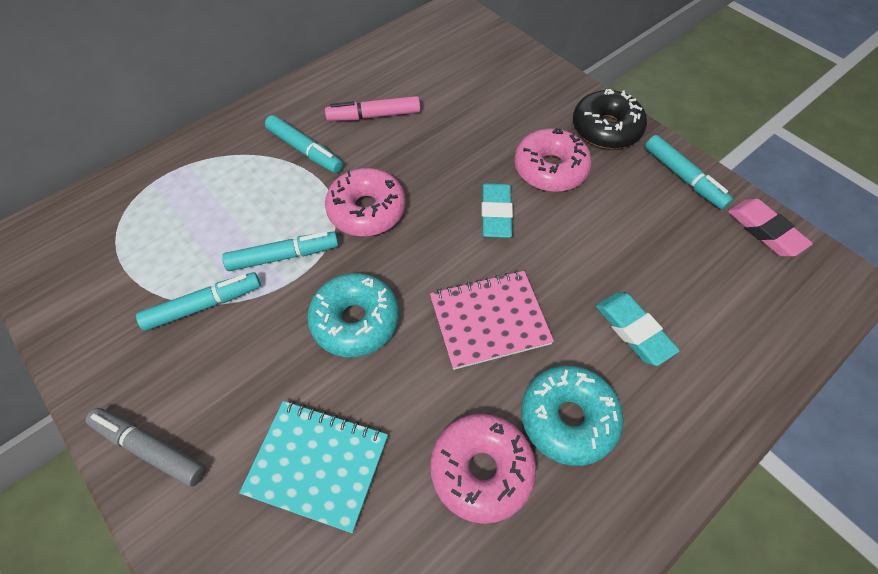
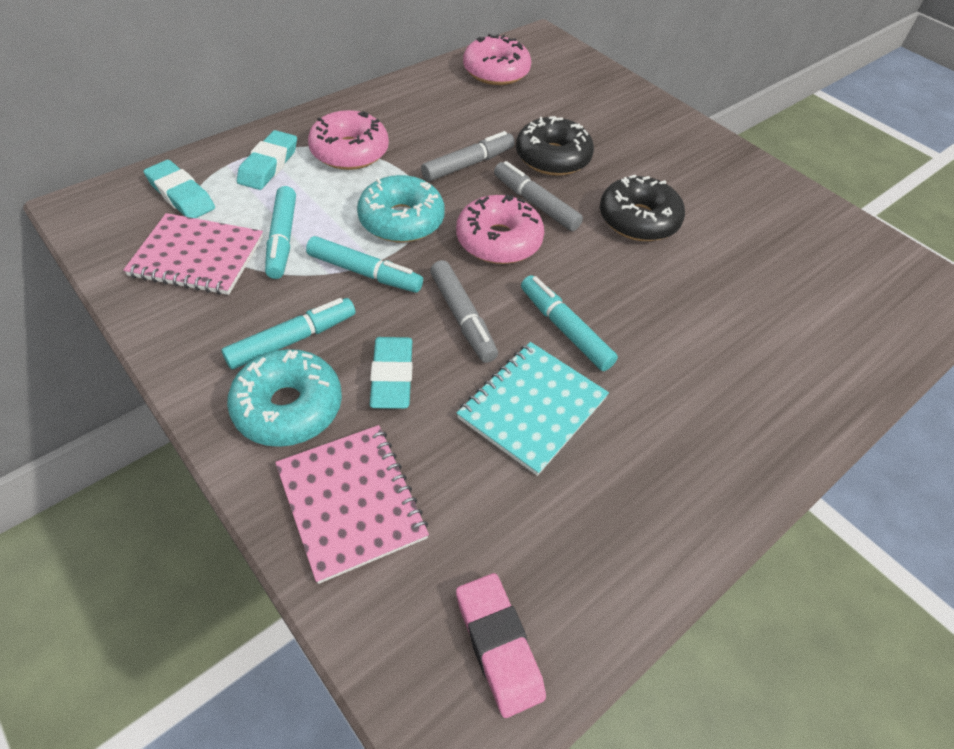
black donut: [573,89,647,149] = 1 -> [516,116,594,176] [600,175,685,241] = 2
grey marker: [85,408,206,487] = 1 -> [421,131,515,181] [430,260,498,363] [494,161,583,231] = 3
pink marker: [325,96,420,121] = 1 -> none = 0
pink notebook: [430,271,554,370] = 1 -> [123,213,263,295] [275,425,429,584] = 2
turquoise eraser: [481,183,513,238] [596,292,680,366] = 2 -> [144,160,215,218] [237,130,297,190] [369,337,413,409] = 3

